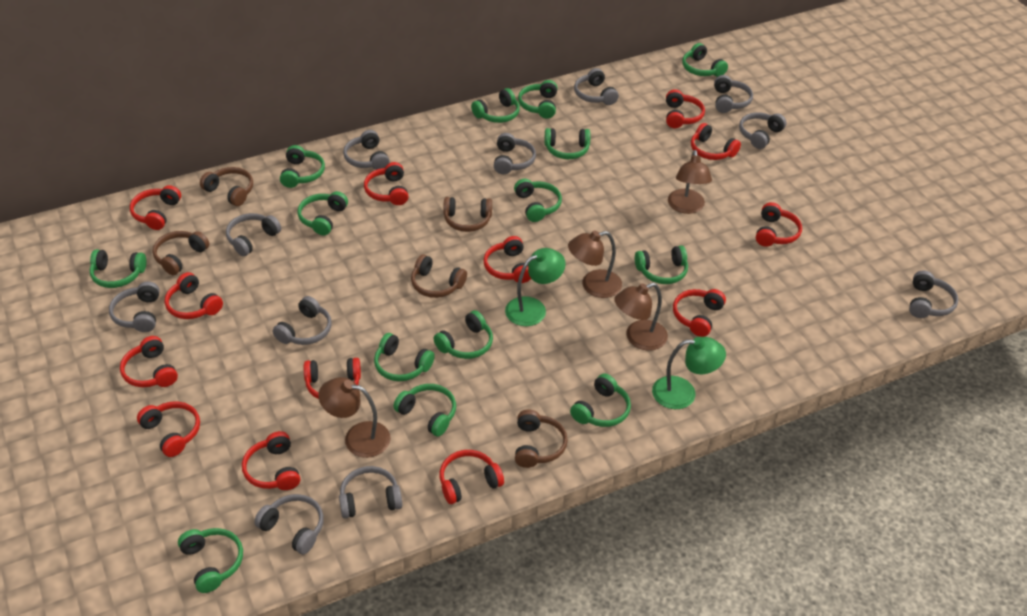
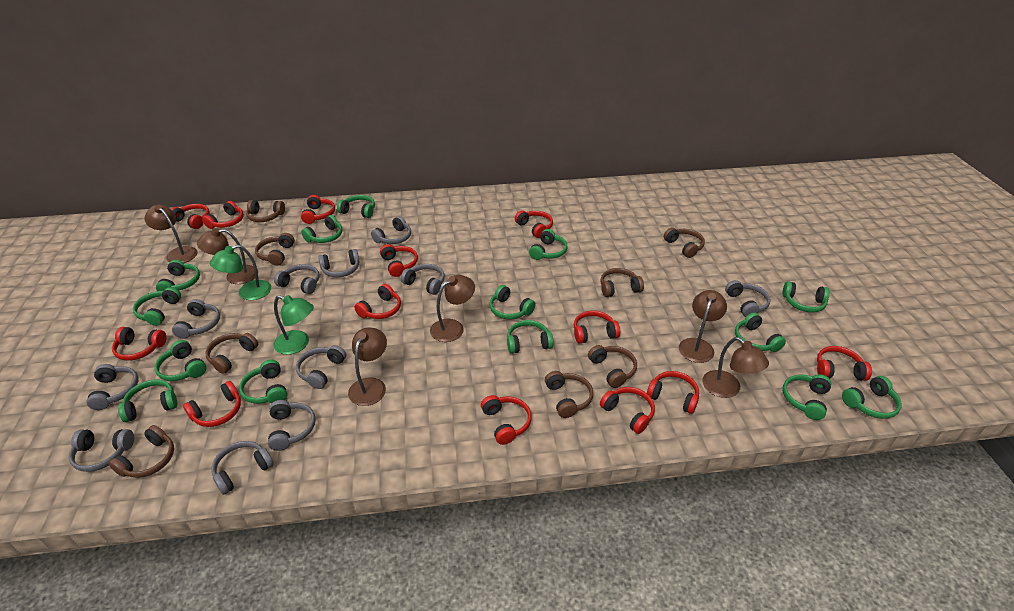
brown headphones: [153,231,209,275] [200,167,253,206] [411,254,467,298] [443,197,492,232] [515,409,568,468] = 5 -> [109,425,174,478] [205,333,258,374] [246,200,285,222] [255,233,295,266] [545,371,593,418] [588,345,637,388] [600,268,644,297] [664,227,705,258] = 8
brown lamp: [318,377,391,458] [568,231,622,298] [614,283,668,351] [668,150,712,214] = 4 -> [145,205,198,263] [197,228,258,284] [348,327,387,406] [430,275,475,342] [679,290,727,363] [702,337,769,398] = 6

